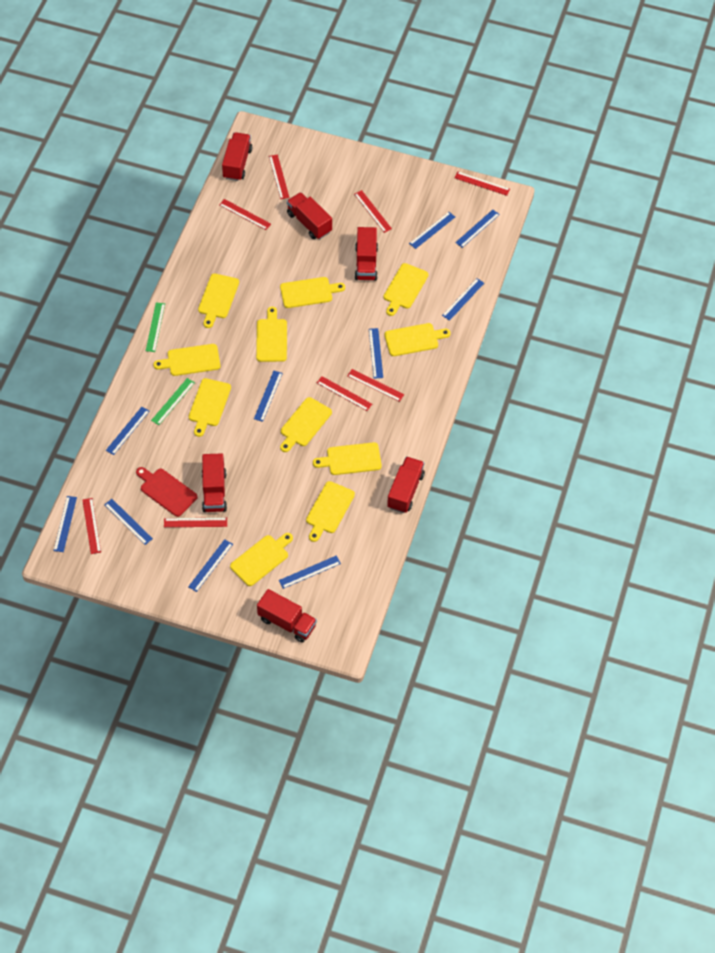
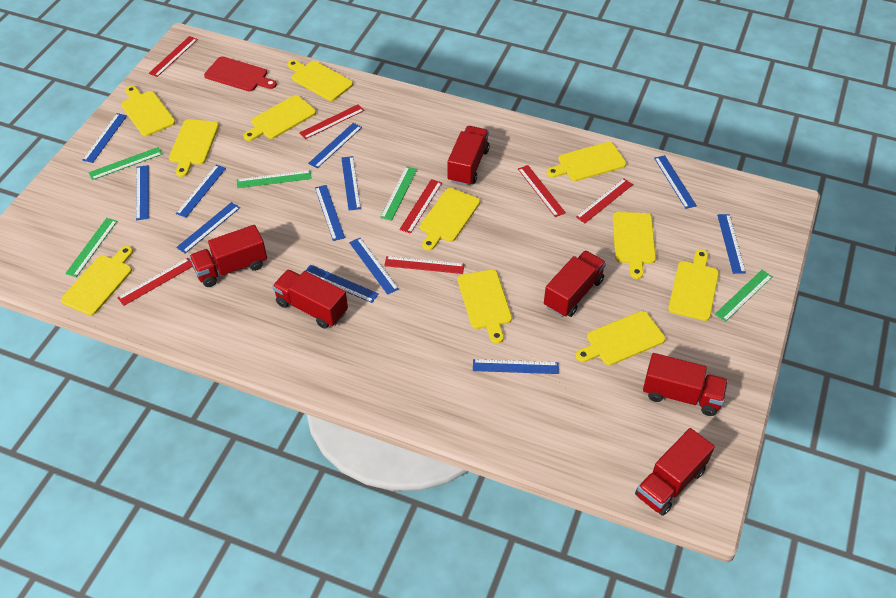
blue ruler: [53,496,77,552] [104,499,153,545] [106,407,150,455] [188,539,233,592] [254,371,283,422] [279,556,341,589] [369,328,383,379] [409,212,455,249] [442,279,484,321] [455,210,500,248] = 10 -> [82,113,127,163] [136,165,149,220] [176,165,226,218] [176,202,240,253] [305,264,379,303] [308,123,362,168] [315,185,345,241] [341,156,361,210] [349,238,399,295] [473,359,559,374] [654,155,697,209] [717,214,746,274] = 12
green ruler: [146,302,165,352] [151,378,195,425] = 2 -> [65,218,117,277] [88,147,162,180] [237,170,312,188] [380,166,417,221] [715,270,773,322] = 5
red ruler: [82,498,101,554] [164,518,227,527] [219,199,271,230] [269,154,290,199] [317,376,372,411] [347,369,404,402] [354,190,392,233] [455,172,510,196] = 8 -> [117,258,193,306] [149,36,198,77] [299,104,364,139] [384,256,465,274] [399,179,442,234] [518,165,566,217] [576,179,633,223] = 7

